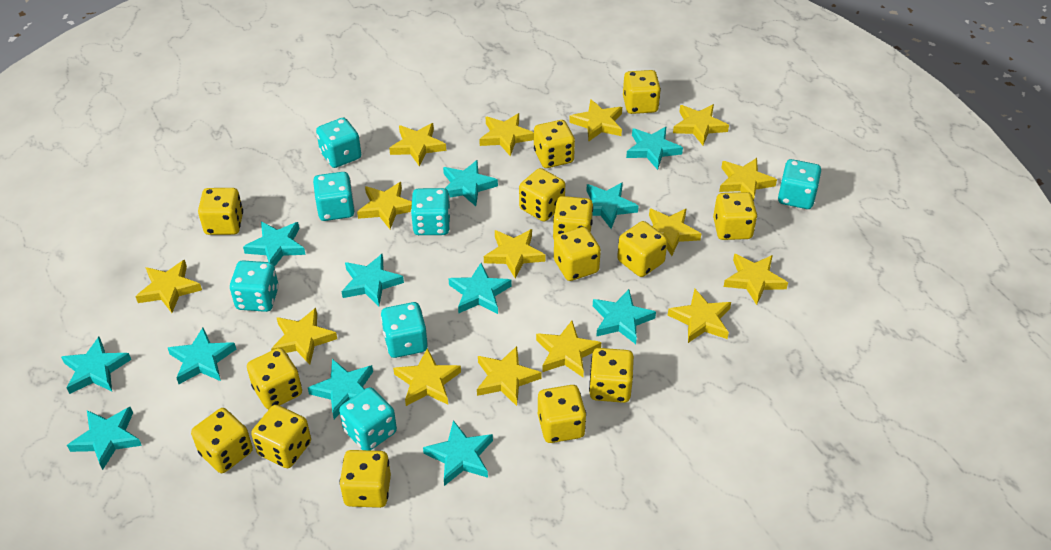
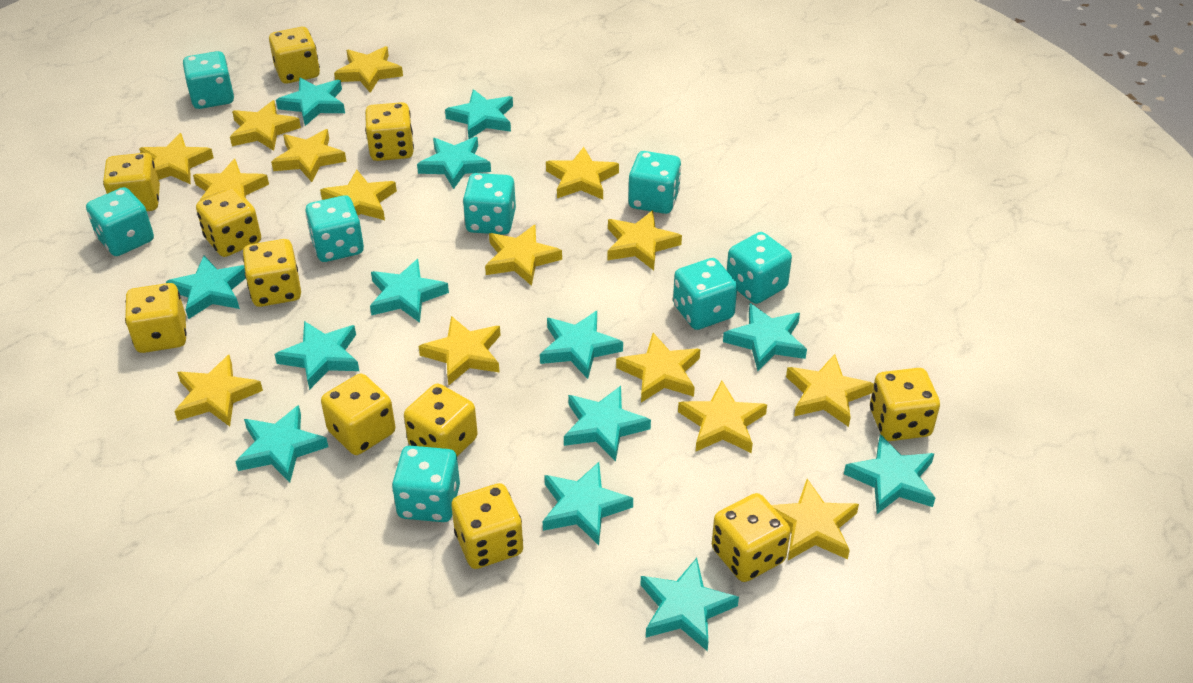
turquoise dice: [230,260,279,312] [313,172,355,221] [316,118,361,168] [339,387,397,451] [381,302,428,358] [411,188,451,235] [778,159,821,209] = 7 -> [86,187,154,256] [183,51,234,109] [305,195,364,262] [392,446,460,522] [463,173,516,235] [628,151,681,214] [673,258,737,330] [727,232,792,304] = 8
turquoise star: [61,337,131,394] [67,407,142,470] [168,328,236,384] [243,221,306,267] [308,359,373,419] [342,254,404,306] [423,420,493,486] [443,160,498,206] [448,263,512,314] [586,182,639,229] [593,289,656,344] [626,126,683,170] = 12 -> [166,256,246,319] [235,405,328,483] [275,321,359,390] [276,78,345,126] [370,259,449,323] [417,137,491,189] [445,89,513,139] [540,311,623,379] [543,462,633,545] [564,386,651,462] [641,558,739,651] [723,303,807,371] [844,434,935,514] = 13
yellow dice: [191,408,253,473] [198,188,243,235] [247,348,302,409] [251,405,311,468] [339,450,391,508] [519,168,565,222] [534,120,575,168] [538,385,586,443] [553,196,593,239] [554,227,601,281] [589,348,634,403] [617,221,668,277] [623,70,661,114] [713,192,757,240] = 14 -> [103,153,160,211] [125,283,187,353] [196,188,261,257] [243,239,301,307] [269,27,320,84] [321,374,396,455] [365,102,414,161] [404,384,478,456] [451,483,523,569] [712,493,791,582] [870,368,940,441] = 11

